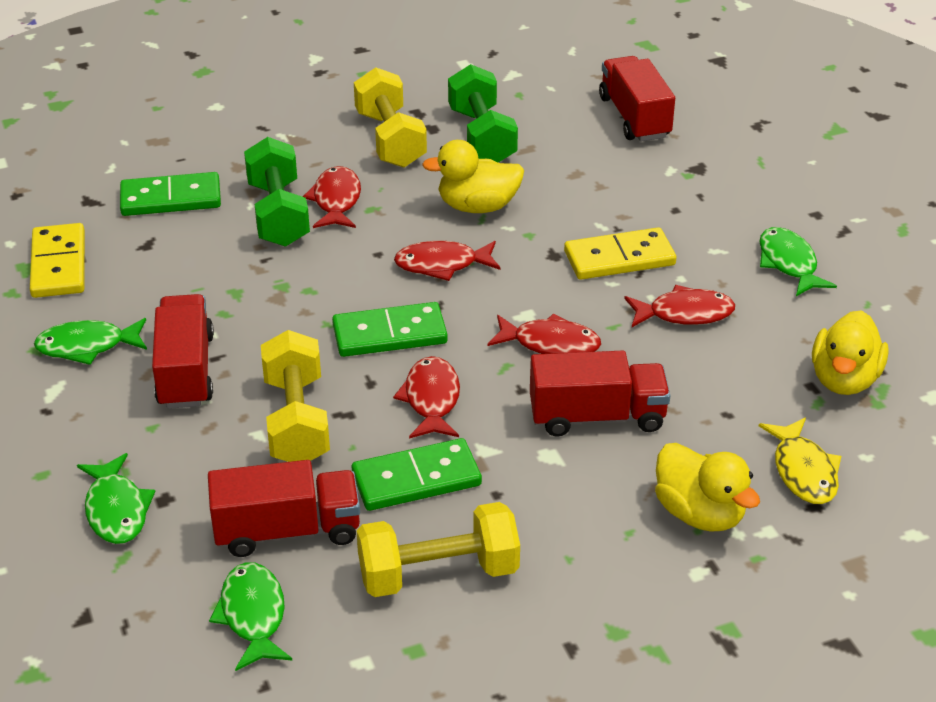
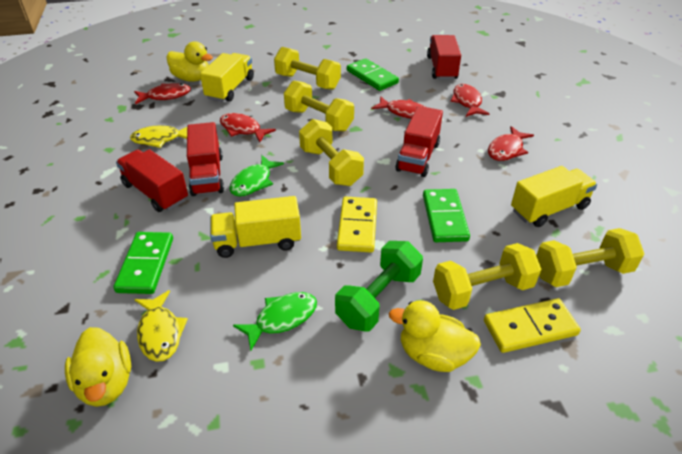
green dumbbell: [244,137,310,247] [448,64,518,163] = 2 -> [335,241,423,331] = 1
green fish: [34,318,147,365] [77,453,155,544] [209,562,292,671] [759,227,837,296] = 4 -> [229,155,284,197] [233,292,317,350] = 2
yellow dumbbell: [261,330,330,462] [354,67,427,168] [357,502,520,597] = 3 -> [274,47,341,90] [284,80,354,131] [299,119,364,186] [433,243,541,310] [536,228,644,287] = 5
yellow fish: [759,417,841,504] = 1 -> [130,125,187,148] [134,290,188,362] = 2
yellow truck: none = 0 -> [200,53,254,102] [210,196,301,258] [511,166,597,227] = 3

